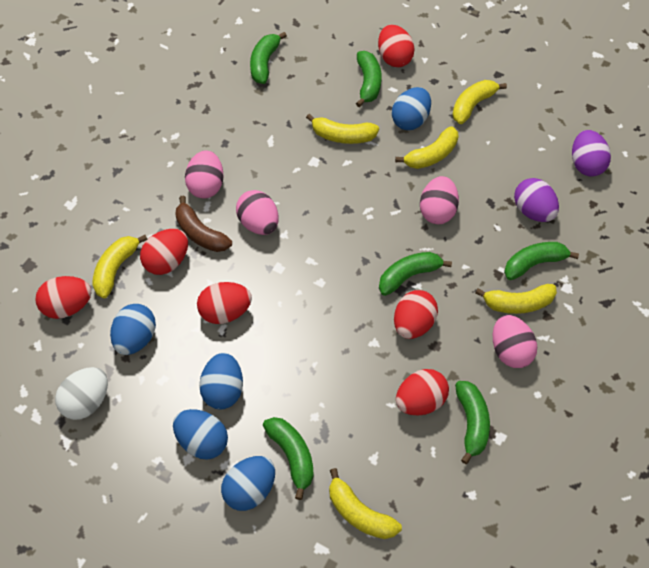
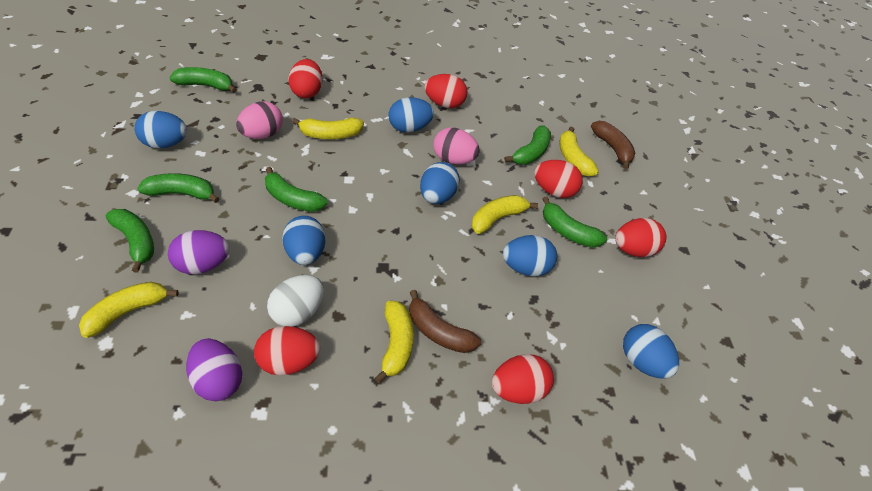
blue egg: [110,304,156,355] [173,409,228,460] [199,353,243,410] [221,456,275,511] [392,87,431,130] = 5 -> [135,111,187,148] [283,216,326,265] [389,97,434,132] [420,162,460,204] [503,235,557,276] [623,324,679,379] = 6
brown banana: [175,196,232,252] = 1 -> [409,290,481,353] [591,121,635,169] = 2
pink egg: [185,150,224,198] [236,190,279,235] [420,176,459,224] [493,315,537,368] = 4 -> [236,101,283,139] [433,128,480,165] = 2
yellow banana: [92,235,147,298] [306,114,379,144] [329,468,402,539] [395,126,458,169] [452,80,507,124] [475,284,557,314] = 6 -> [79,282,179,338] [292,118,364,139] [375,301,414,383] [472,195,538,234] [559,127,599,177] = 5

